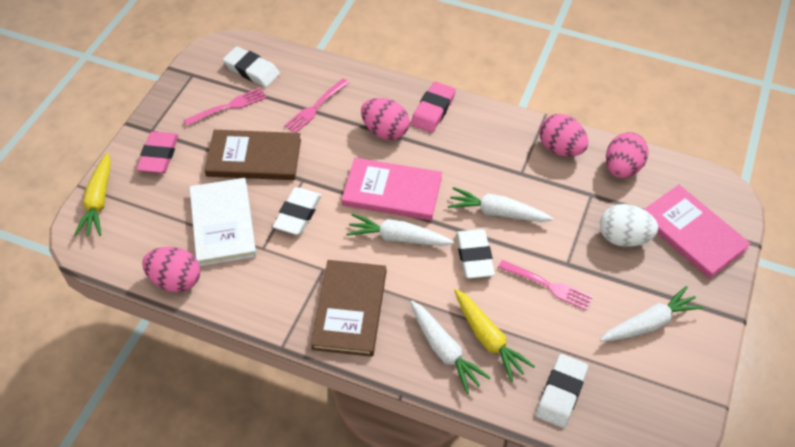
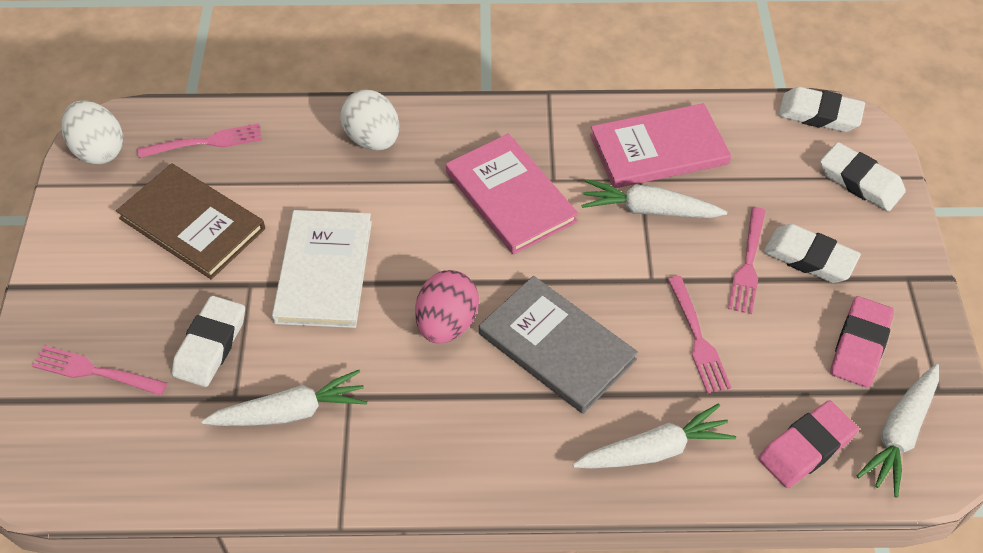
brown book: [205,130,301,180] [311,260,386,357] = 2 -> [116,163,265,279] = 1
grey book: none = 0 -> [479,276,638,414] = 1
pink egg: [142,247,200,292] [361,98,410,140] [540,114,588,157] [606,132,648,178] = 4 -> [415,270,479,344] = 1
pink fork: [184,88,267,126] [284,79,349,133] [498,260,593,311] = 3 -> [32,346,167,396] [138,124,262,158] [668,276,731,394] [728,207,766,314] = 4
white egg: [600,204,658,247] = 1 -> [61,100,123,165] [340,90,399,151] = 2
yellow carrot: [74,153,111,236] [454,289,535,382] = 2 -> none = 0

